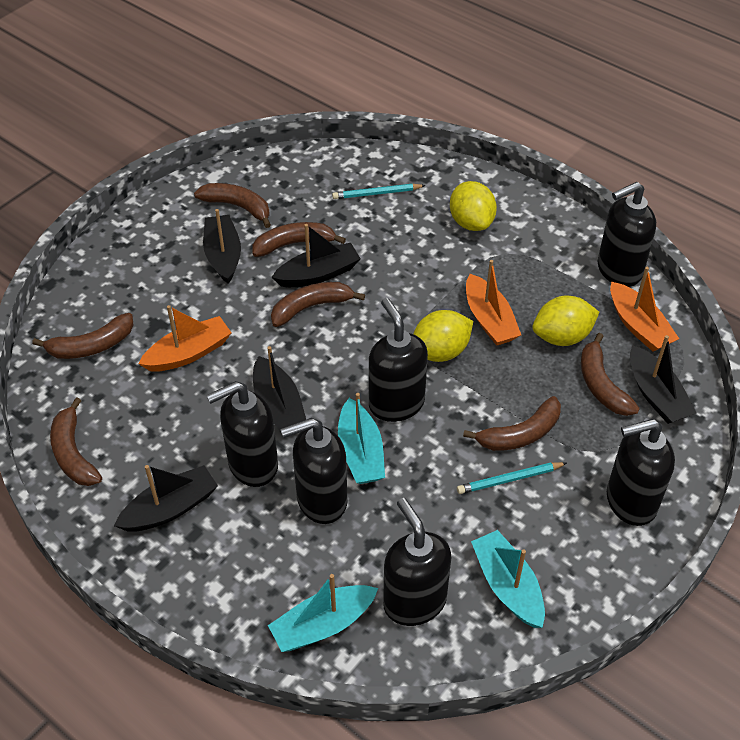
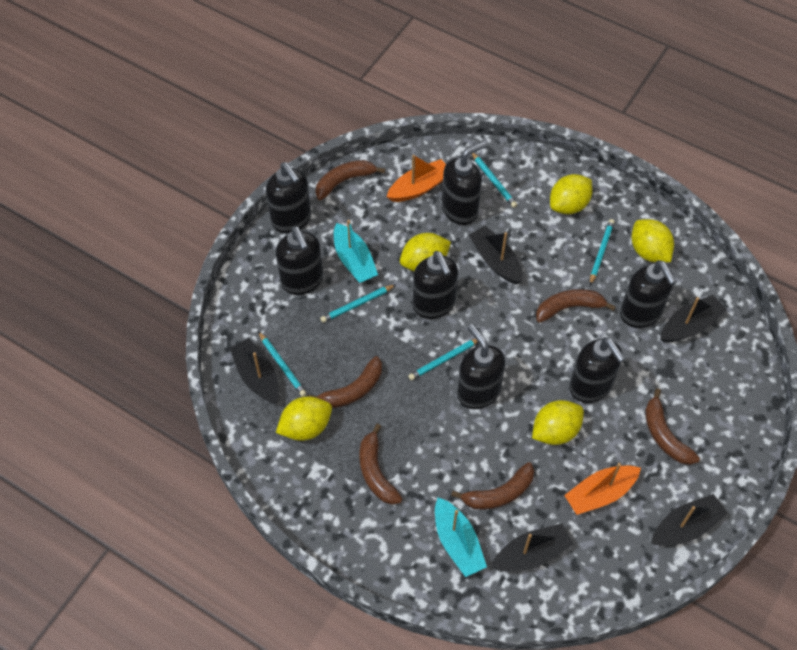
black soap dispenser: [206,381,278,487] [280,418,348,524] [369,298,428,422] [383,498,451,626] [598,182,656,287] [607,419,675,526] = 6 -> [266,162,311,233] [276,226,323,295] [413,251,458,319] [442,141,486,225] [457,324,505,409] [569,337,625,403] [620,260,676,328] = 7
brown banana: [32,313,134,359] [50,397,102,486] [194,183,271,228] [252,222,346,257] [271,282,365,327] [463,396,561,451] [581,333,640,416] = 7 -> [308,356,382,408] [315,160,385,200] [359,424,403,505] [451,462,534,510] [536,289,616,323] [645,388,700,465] = 6
orange boat: [138,305,232,372] [466,260,521,346] [610,267,679,351] = 3 -> [386,155,446,202] [564,463,641,515] = 2
turquoise boat: [268,574,378,652] [338,393,385,484] [471,530,545,628] = 3 -> [334,220,378,283] [435,497,487,577] = 2
turquoise pencil: [332,184,426,199] [457,462,567,494] = 2 -> [258,331,307,397] [320,284,396,323] [408,339,478,380] [472,153,517,208] [590,219,615,285] = 5
yellow lemon: [413,310,473,362] [450,181,497,231] [532,296,599,346] = 3 -> [276,396,332,441] [400,233,451,271] [532,400,584,445] [550,174,592,215] [632,219,674,262] = 5

